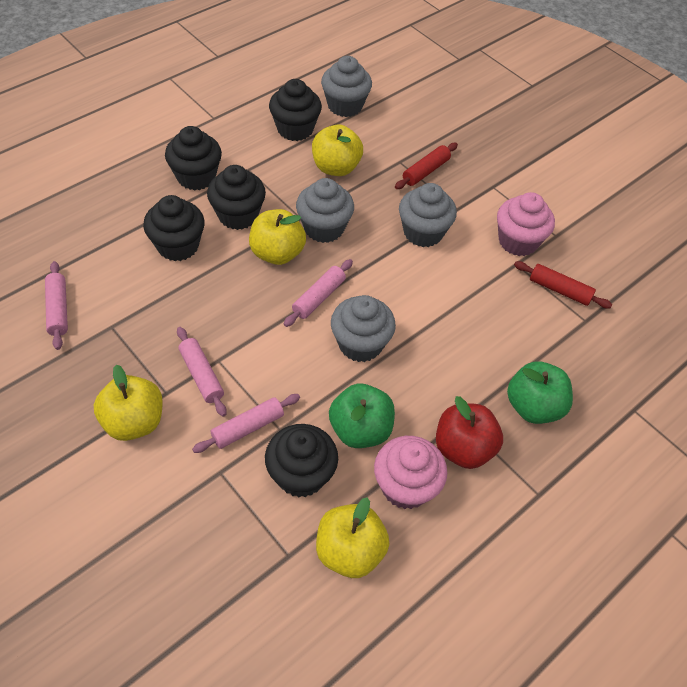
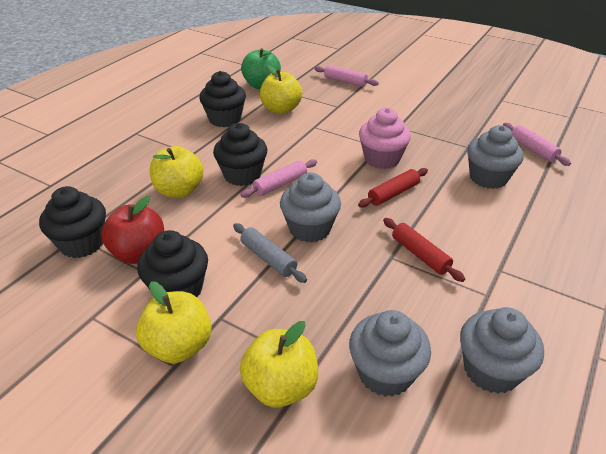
black cupcake: [143,195,205,261] [165,126,222,190] [207,165,266,230] [265,424,338,497] [269,79,322,141] = 5 -> [39,186,106,258] [137,230,208,298] [199,71,246,127] [213,123,267,186] = 4
green apple: [329,384,395,448] [507,361,573,424] = 2 -> [241,48,281,89] = 1
grey rolling pin: none = 0 -> [233,223,307,283] = 1
pink cupcake: [374,436,447,509] [497,192,555,256] = 2 -> [359,108,411,169] = 1
pink rolling pin: [45,261,68,350] [177,327,227,417] [192,394,300,453] [284,259,353,327] = 4 -> [240,159,317,198] [314,65,379,87] [503,123,571,166] = 3

